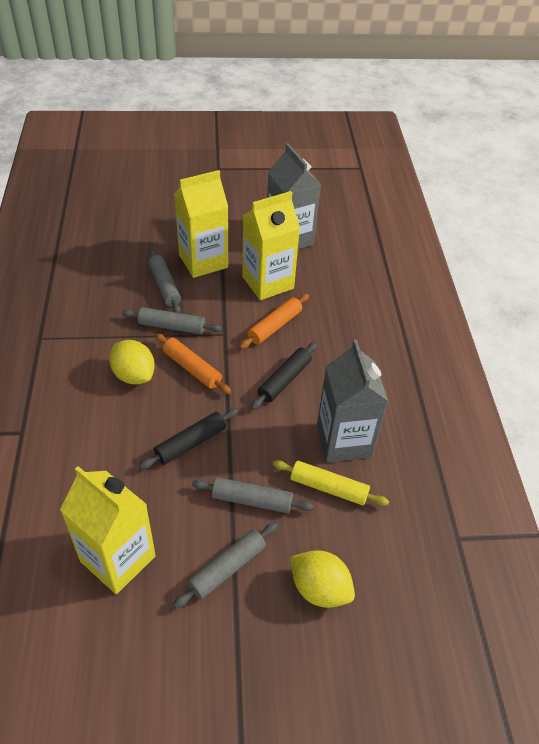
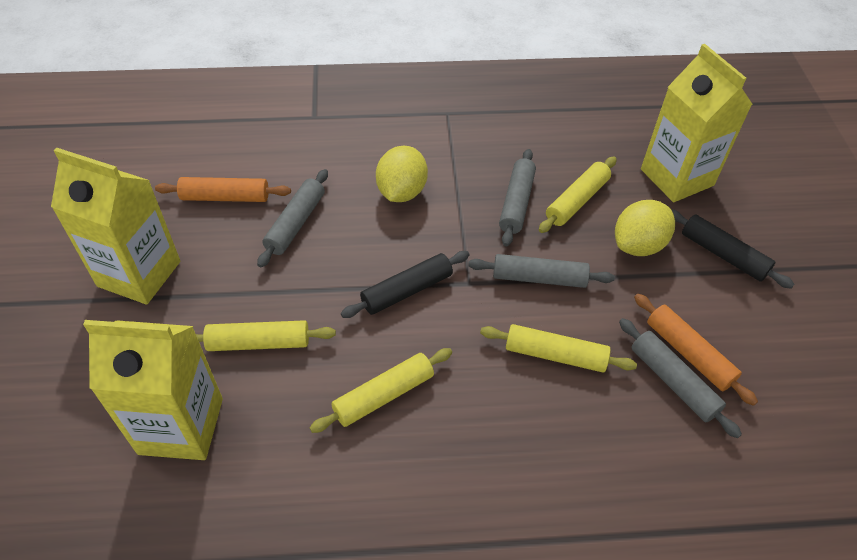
grey carton: [267,143,321,249] [317,340,388,462] = 2 -> none = 0
yellow rolling pin: [273,460,389,506] = 1 -> [196,320,336,351] [310,348,452,433] [480,324,637,373] [539,157,617,233] = 4

